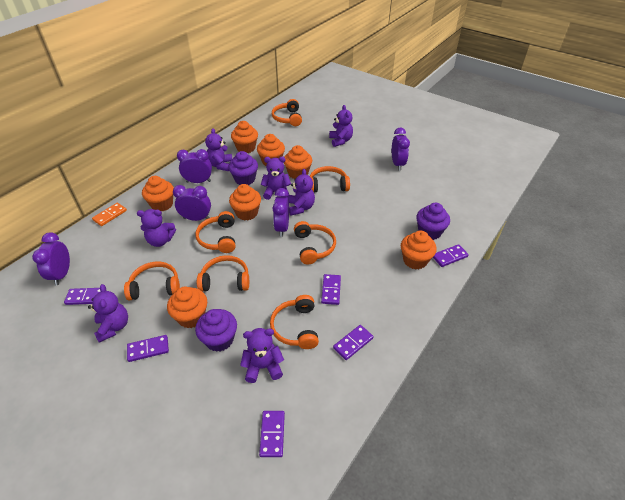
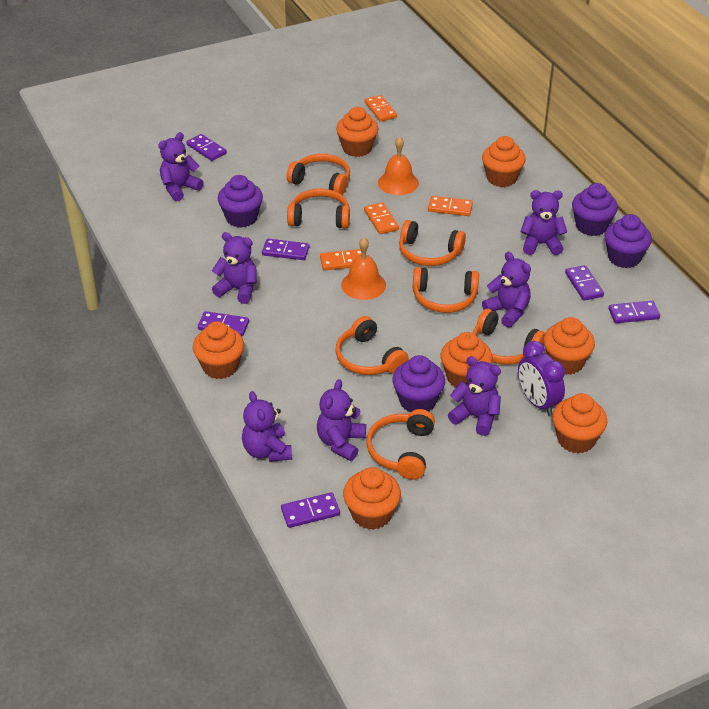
orange bell: none = 0 -> [341,237,386,300] [378,136,419,195] = 2
orange domino: [92,203,127,226] = 1 -> [320,249,362,270] [364,202,399,234] [365,95,397,122] [428,196,473,216] = 4
purple clock: [32,232,70,285] [173,185,211,221] [177,149,212,183] [272,188,289,237] [392,127,410,170] = 5 -> [518,341,565,415] = 1
purple cupcake: [195,309,237,352] [229,151,258,185] [416,203,450,240] = 3 -> [218,175,263,228] [392,355,445,412] [572,183,618,236] [604,214,652,268] = 4

